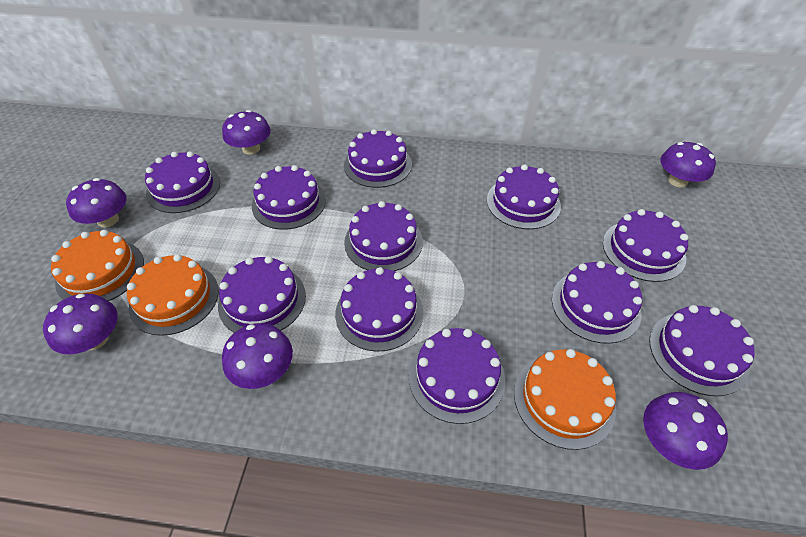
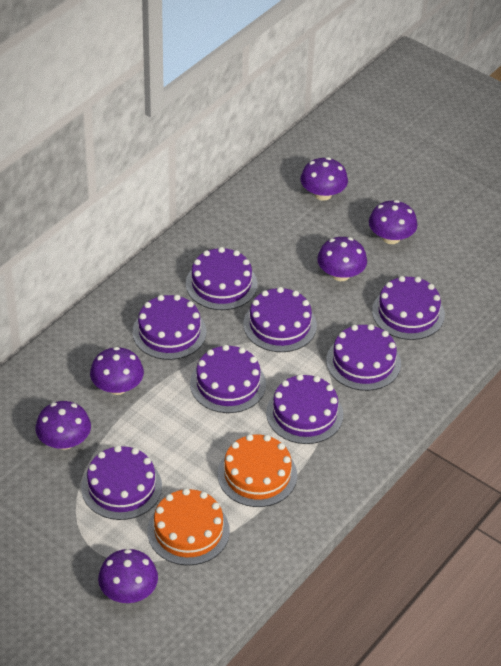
orange cake: [51,230,144,301] [127,254,219,336] [514,349,616,450] = 3 -> [147,488,230,565] [218,434,297,507] = 2
purple cake: [145,151,220,213] [218,256,306,333] [252,165,326,230] [335,267,423,352] [344,129,412,188] [344,201,423,271] [409,328,505,424] [487,164,561,229] [552,261,642,344] [603,209,689,282] [649,305,755,396] = 11 -> [81,445,162,520] [132,295,206,360] [186,247,257,310] [190,345,266,413] [243,287,317,352] [266,374,343,444] [326,324,401,391] [372,276,445,340] = 8

